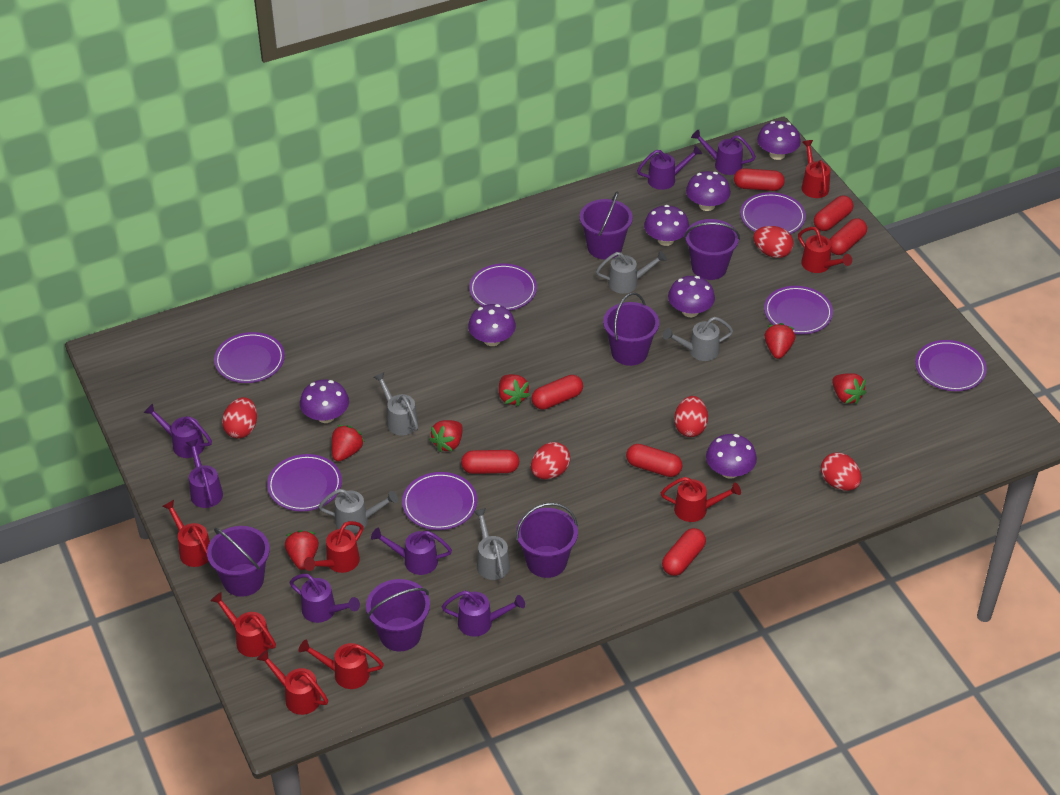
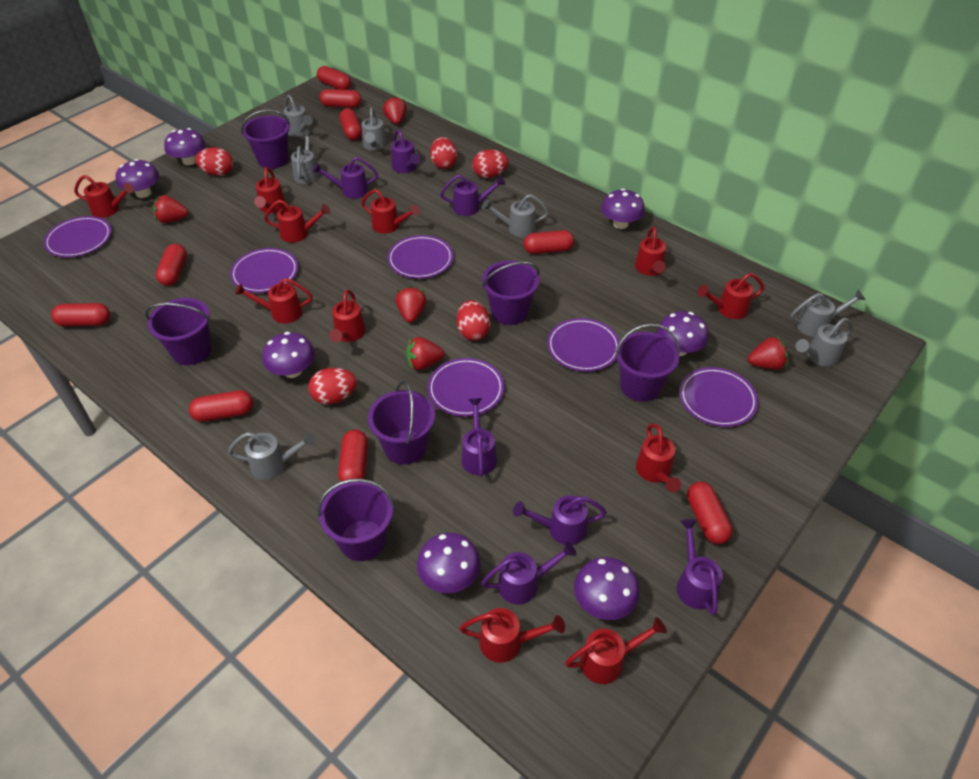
grey watering can: [318,489,398,533] [373,372,418,436] [473,508,510,580] [596,251,667,294] [663,317,733,361] = 5 -> [228,432,316,480] [284,95,313,137] [291,130,319,184] [362,107,387,151] [482,194,549,237] [790,290,866,337] [796,318,853,367] = 7
purple plate: [214,332,285,383] [267,454,342,511] [402,472,477,530] [469,263,537,311] [740,192,806,234] [764,286,833,334] [915,340,987,391] = 7 -> [44,216,112,257] [230,248,298,293] [387,235,453,279] [428,358,504,417] [547,318,620,372] [679,367,758,427] = 6
red capsule: [461,450,519,474] [532,375,583,410] [626,444,682,477] [662,528,706,576] [734,168,785,191] [814,196,853,231] [829,218,867,255] = 7 -> [51,303,110,326] [156,244,187,286] [189,390,253,422] [317,66,351,90] [320,89,361,108] [338,430,368,481] [339,109,362,140] [523,230,574,254] [687,482,733,544] = 9
red strawberry: [285,530,319,570] [332,425,365,462] [429,420,463,452] [499,374,530,406] [765,323,795,359] [832,373,866,404] = 6 -> [153,195,188,223] [383,96,407,124] [396,286,427,323] [406,337,445,370] [748,336,788,370] = 5
red watering can: [162,500,210,567] [210,592,276,657] [257,650,328,715] [298,640,384,689] [304,521,364,573] [661,477,741,522] [798,227,852,273] [802,140,831,198] = 8 -> [74,175,134,218] [235,278,313,323] [254,167,286,213] [264,200,331,243] [329,290,366,343] [361,189,420,234] [460,608,565,663] [565,617,667,684] [635,227,666,276] [636,424,681,492] [697,273,764,319] = 11

